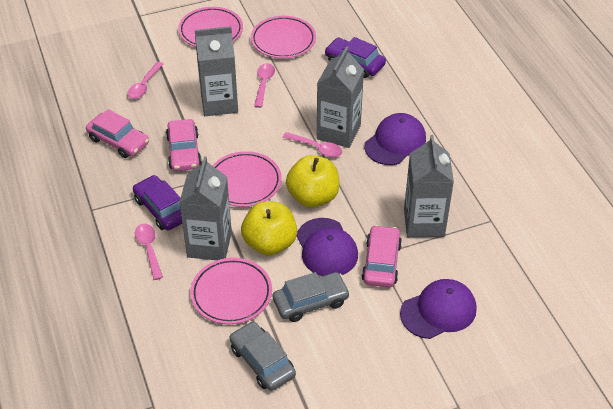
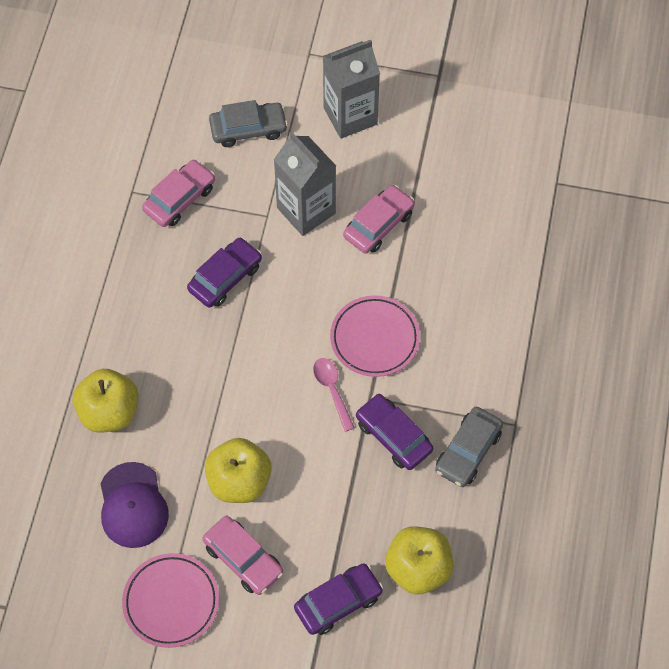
grey carton: [179,157,232,260] [195,26,238,116] [317,46,364,148] [404,135,454,237] = 4 -> [274,131,336,236] [323,40,380,139] = 2
pink plate: [178,7,243,47] [190,258,272,324] [213,151,282,207] [251,16,316,58] = 4 -> [122,553,219,648] [330,295,420,377] = 2
pink spoon: [127,62,164,99] [135,224,163,280] [254,63,275,108] [283,132,342,157] = 4 -> [313,358,355,432] = 1
purple cap: [297,218,358,276] [364,113,426,165] [400,279,477,339] = 3 -> [100,462,169,548] = 1
purple car: [133,175,182,231] [325,37,386,78] = 2 -> [187,238,262,308] [294,563,383,635] [356,394,433,470] = 3
yellow apple: [241,201,297,256] [286,155,339,207] = 2 -> [73,369,139,432] [205,438,272,503] [385,527,454,595] = 3

